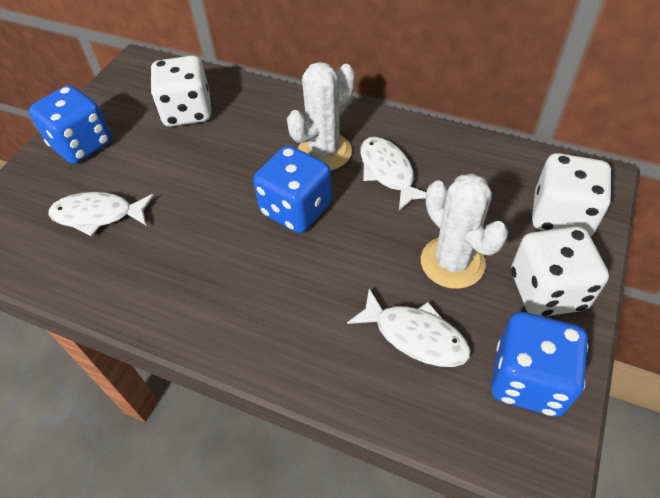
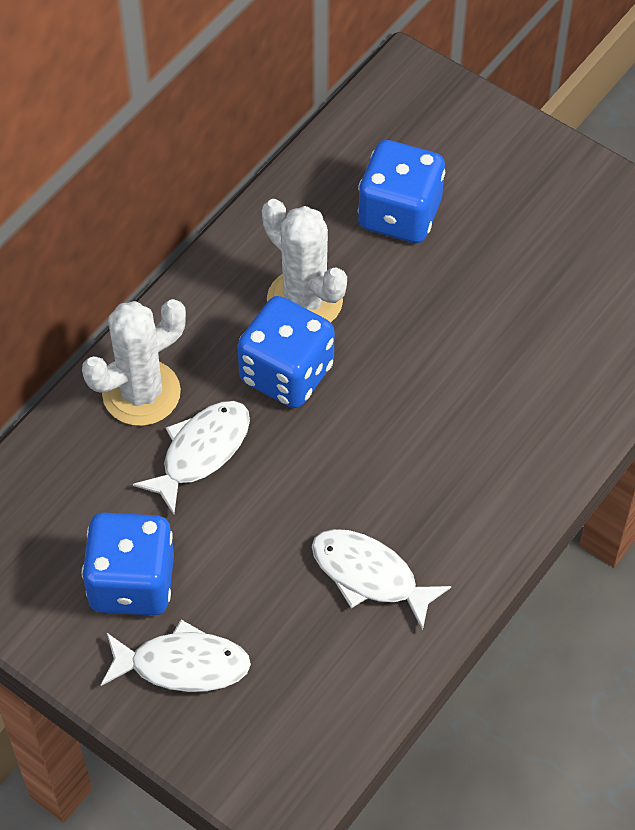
white dice: [150,56,211,127] [511,226,609,317] [532,153,612,237] = 3 -> none = 0

